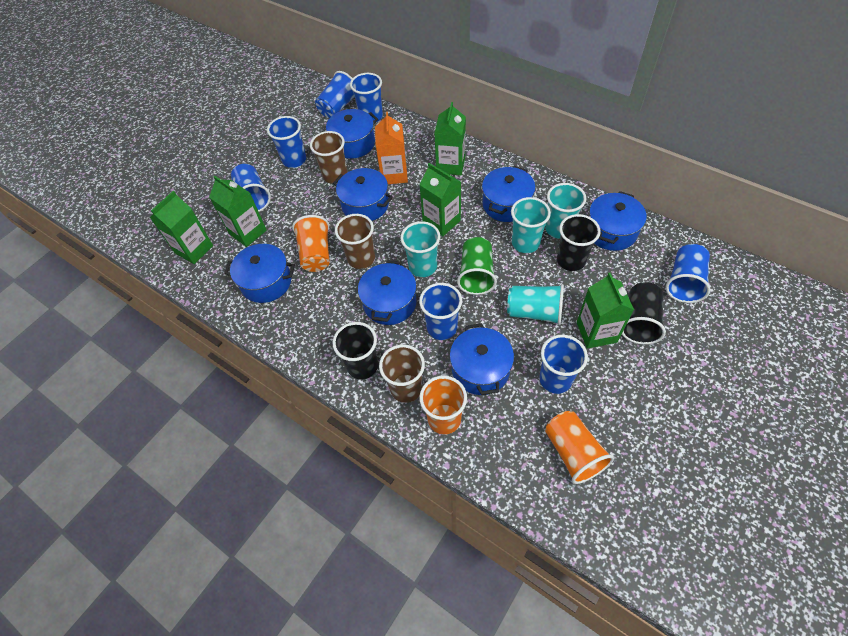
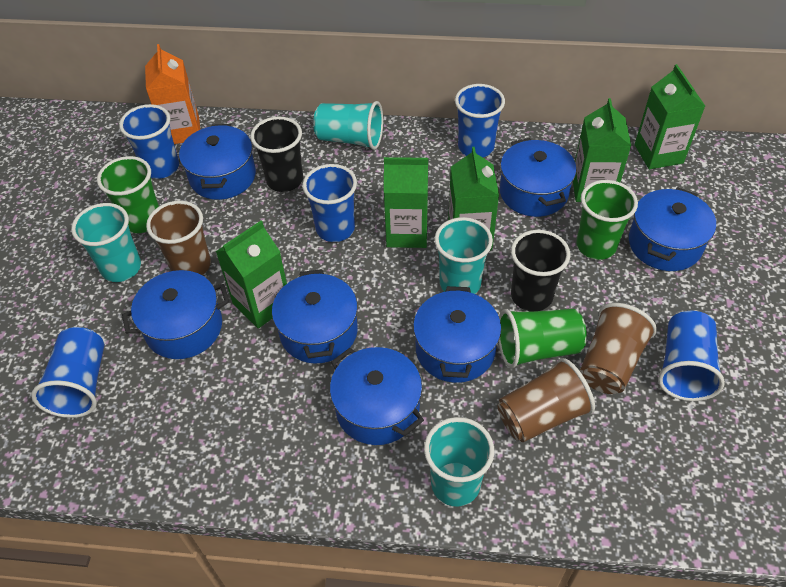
black cup: [332,322,378,380] [557,214,601,271] [622,282,666,345] = 3 -> [250,116,303,192] [511,230,570,312] = 2
blue cup: [231,164,271,212] [267,116,306,168] [315,71,355,118] [350,73,383,122] [419,283,462,340] [539,335,588,394] [666,244,711,303] = 7 -> [31,327,104,418] [119,104,179,179] [302,164,357,242] [455,84,505,157] [658,311,725,401] = 5
green cup: [457,237,497,295] = 1 -> [97,156,159,233] [499,309,587,368] [576,180,638,260] = 3
orange cup: [292,215,329,272] [419,376,467,435] [545,411,614,484] = 3 -> none = 0

